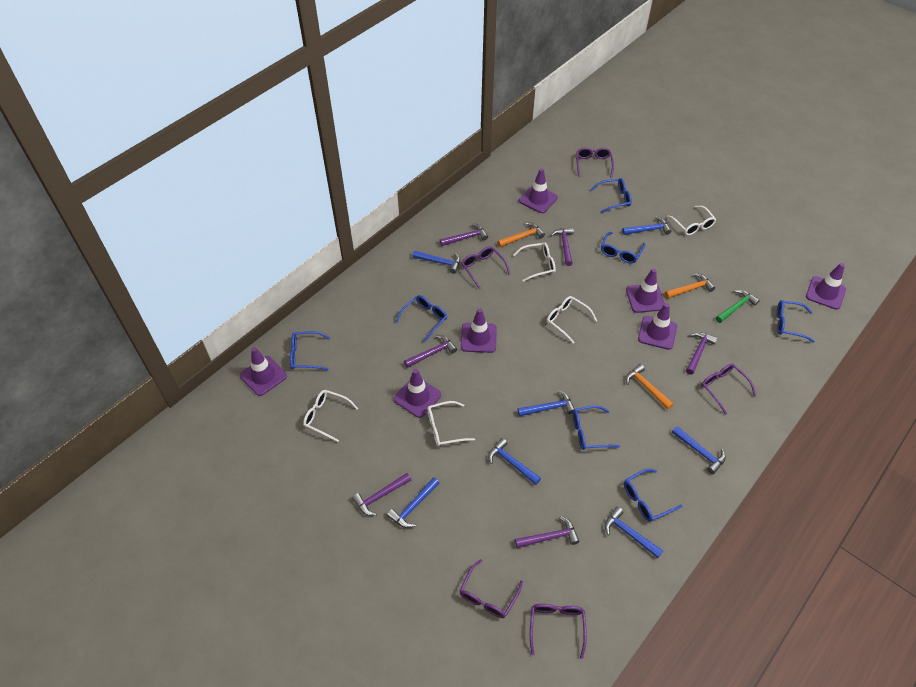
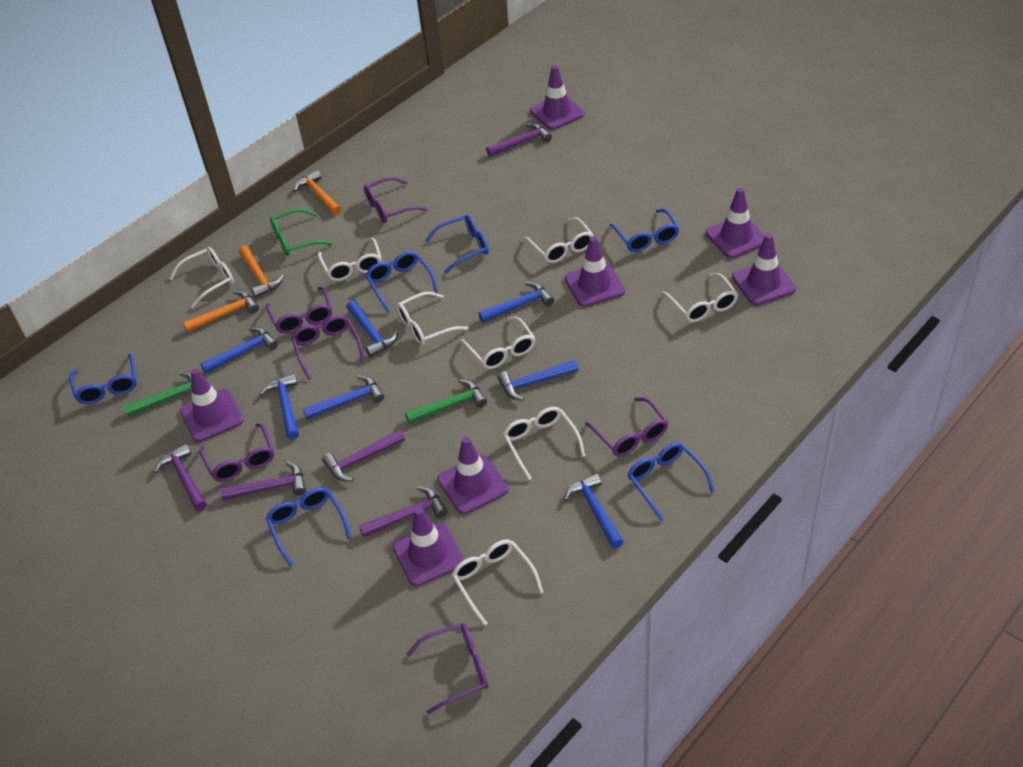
blue glasses: [290,331,330,370] [395,295,447,343] [573,406,620,450] [590,178,632,213] [601,232,645,263] [624,469,682,522] [777,300,815,343] = 7 -> [69,354,137,404] [266,487,352,567] [366,251,438,313] [425,214,489,273] [609,209,679,252] [628,443,715,521] = 6
green glasses: none = 0 -> [270,209,333,256] = 1
green hammer: [716,290,760,323] = 1 -> [124,372,192,417] [405,379,487,424] = 2
purple glasses: [459,559,523,618] [461,246,510,289] [530,604,587,659] [576,147,614,178] [701,363,756,415] = 5 -> [199,423,274,482] [266,286,332,334] [291,316,364,380] [364,177,428,223] [406,623,488,714] [585,397,668,456] = 6
purple hammer: [352,473,411,516] [404,335,457,368] [440,223,488,246] [515,516,579,548] [551,227,574,266] [686,332,718,375] = 6 -> [154,444,207,511] [220,461,306,501] [322,430,405,481] [359,486,447,537] [486,123,552,157] = 5
white glasses: [303,390,358,442] [427,401,475,446] [513,242,556,282] [547,296,597,344] [667,206,716,235] = 5 -> [169,247,234,308] [318,237,382,281] [397,292,469,346] [452,539,543,626] [460,317,535,369] [503,407,585,480] [523,217,594,263] [662,273,738,322] = 8

